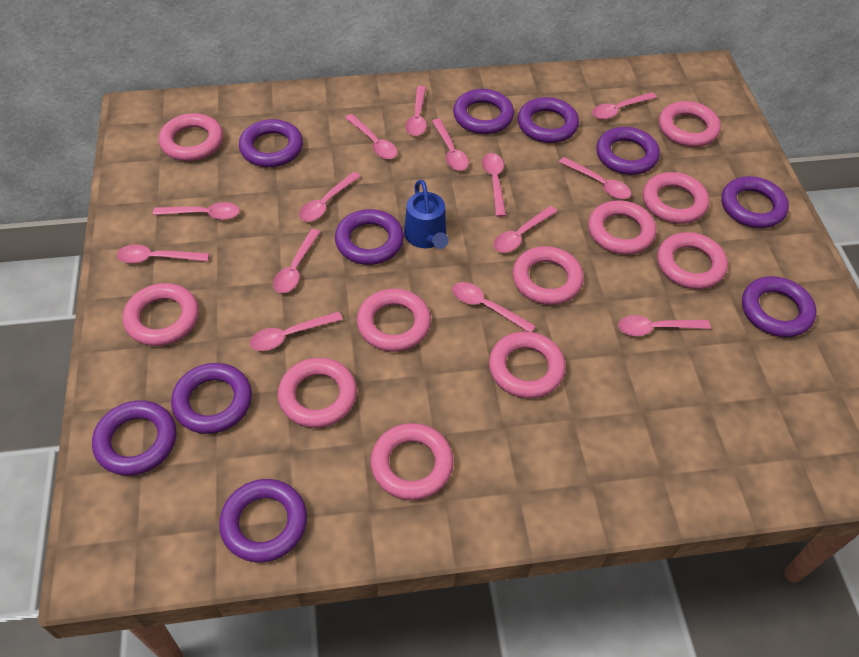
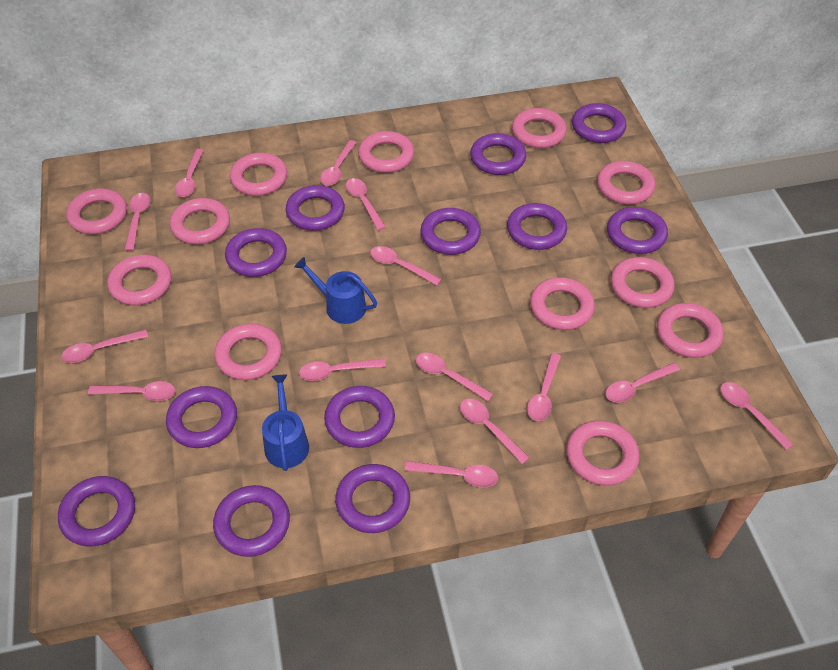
blue watering can: [404,180,448,249] = 1 -> [262,374,309,471] [294,257,377,324] = 2
pink ring: [123,283,199,346] [159,113,223,161] [278,358,357,428] [357,289,431,352] [370,423,454,500] [489,331,566,398] [513,246,584,305] [588,200,656,255] [643,172,709,224] [657,232,728,289] [659,101,721,147] = 11 -> [66,189,127,234] [107,255,172,305] [170,198,230,244] [214,324,282,380] [230,153,287,196] [358,131,414,173] [512,108,567,148] [530,277,595,330] [566,420,639,486] [597,161,655,204] [611,257,674,308] [657,303,724,358] = 12
purple ring: [92,400,176,476] [171,363,252,434] [219,479,307,562] [239,119,303,167] [335,209,404,265] [453,89,514,134] [518,97,579,143] [596,127,660,175] [721,176,789,228] [742,276,816,337] = 10 -> [58,476,135,547] [166,386,237,448] [213,485,290,557] [225,228,287,277] [285,185,345,231] [324,386,395,448] [335,464,410,533] [420,208,481,255] [470,133,526,175] [507,203,567,250] [572,103,627,143] [607,207,668,254] = 12

